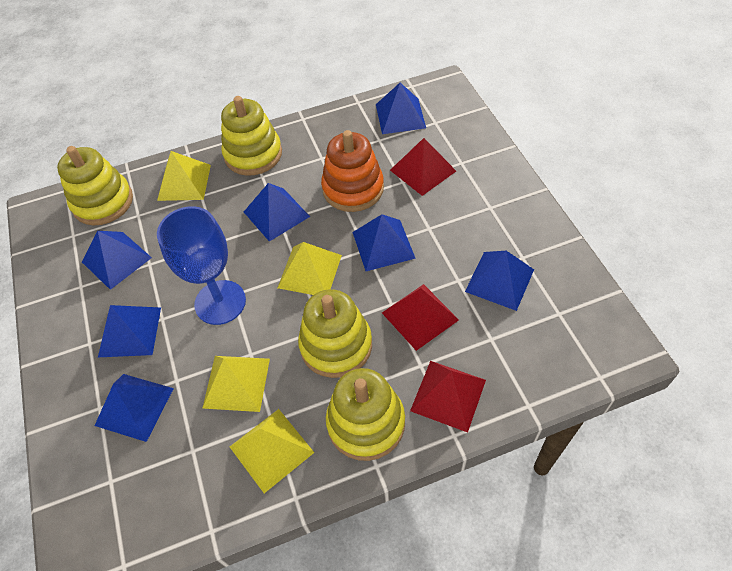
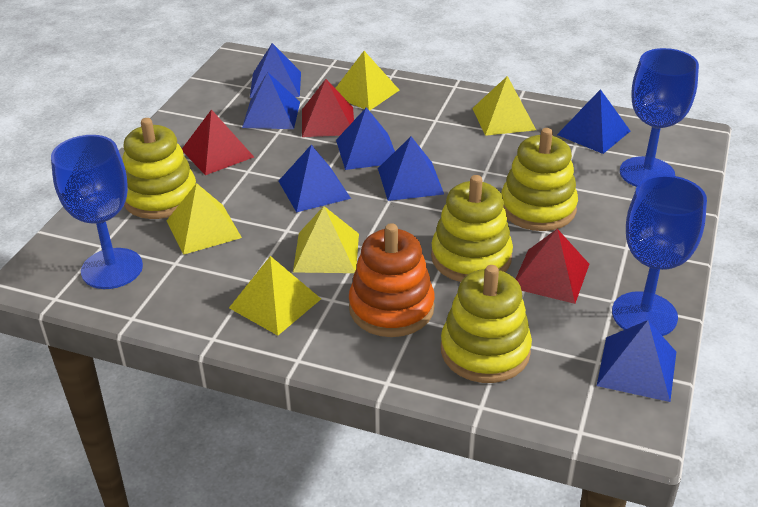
blue goblet: [157,206,246,325] = 1 -> [51,135,143,289] [612,175,707,336] [620,48,699,187] = 3
yellow pyramid: [157,151,211,201] [203,356,270,412] [230,409,315,493] [278,242,342,295] = 4 -> [167,183,242,255] [229,256,321,336] [293,206,359,273] [335,51,400,111] [472,76,536,136] = 5

